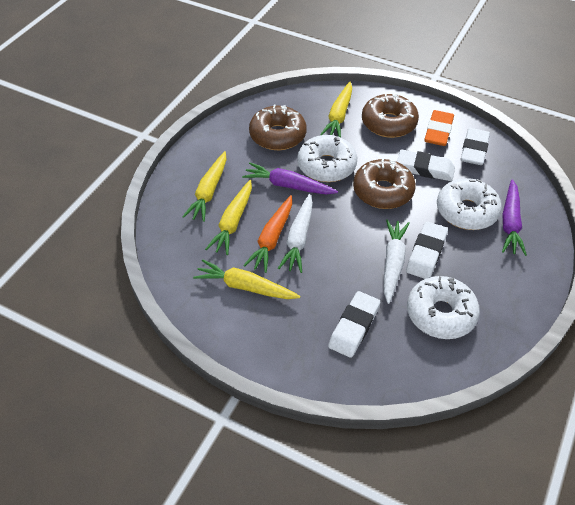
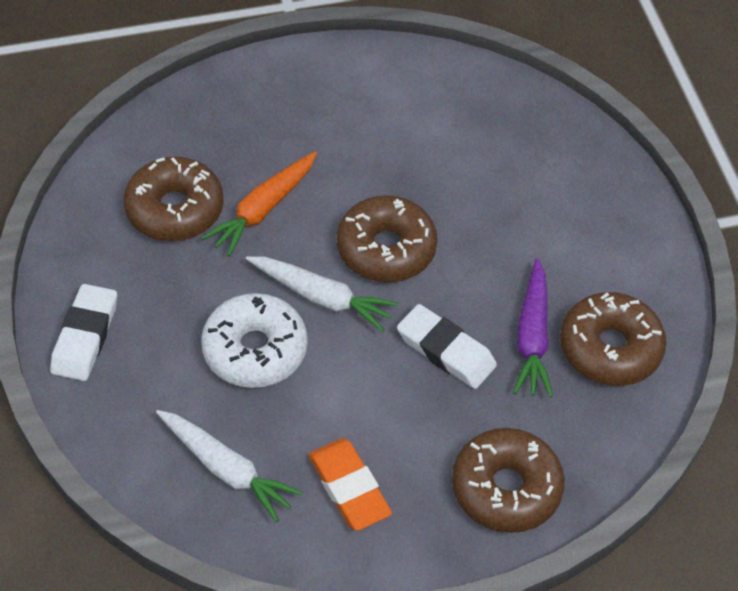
brown donut: [249,105,307,150] [353,158,416,209] [362,93,419,138] = 3 -> [124,157,224,241] [337,195,438,282] [452,428,565,533] [560,292,666,386] = 4
purple carrot: [242,163,338,194] [502,179,527,256] = 2 -> [513,258,553,397] = 1
white donut: [297,135,357,182] [407,276,480,339] [437,178,502,230] = 3 -> [201,293,308,388] = 1
white eraser: [328,291,380,358] [397,149,455,181] [406,221,448,279] [461,128,490,165] = 4 -> [50,284,117,381] [397,304,497,389] = 2
yellow carrot: [182,151,227,222] [193,259,300,299] [205,180,252,255] [320,82,352,138] = 4 -> none = 0

